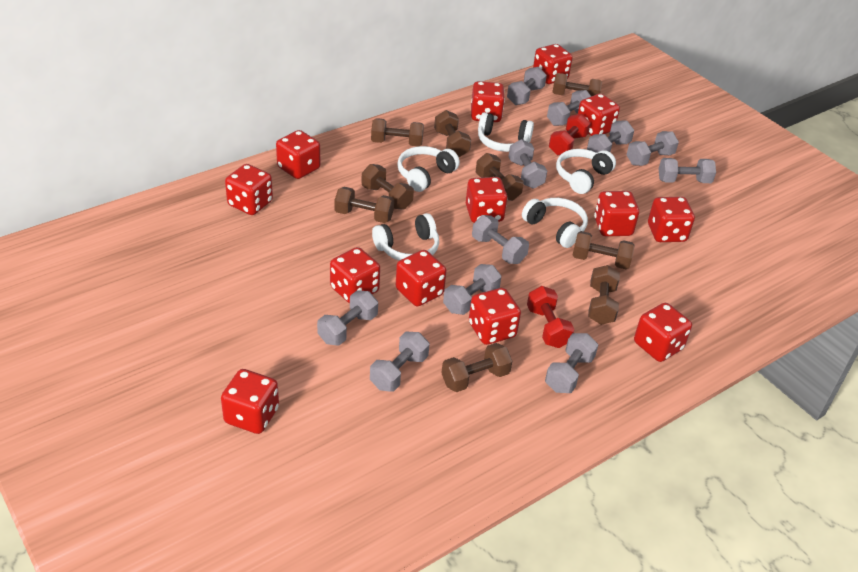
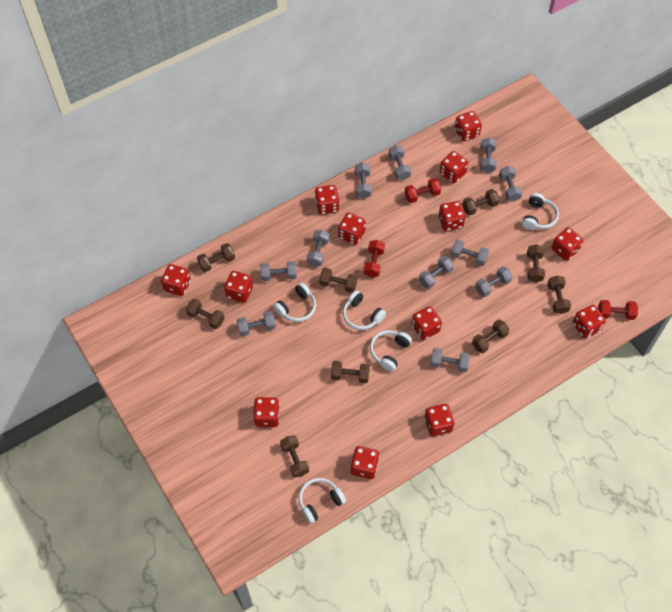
red dumbbell: [527,286,574,348] [549,114,591,155] = 2 -> [364,240,385,277] [405,178,441,203] [598,300,638,320] = 3

